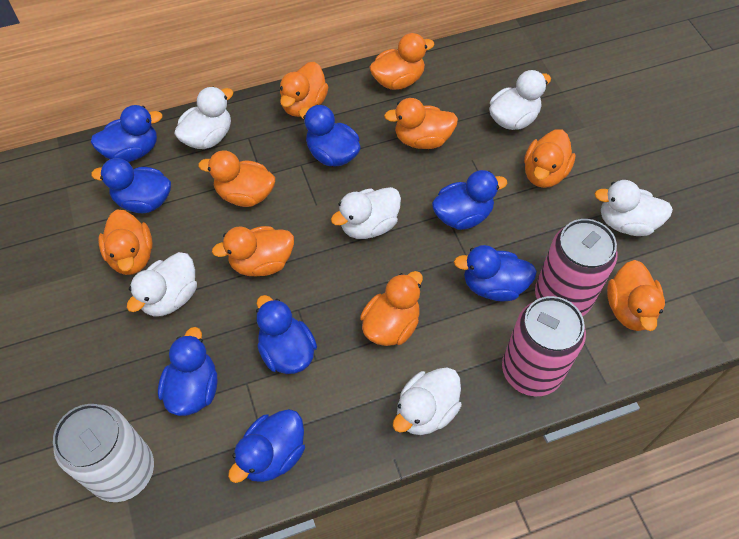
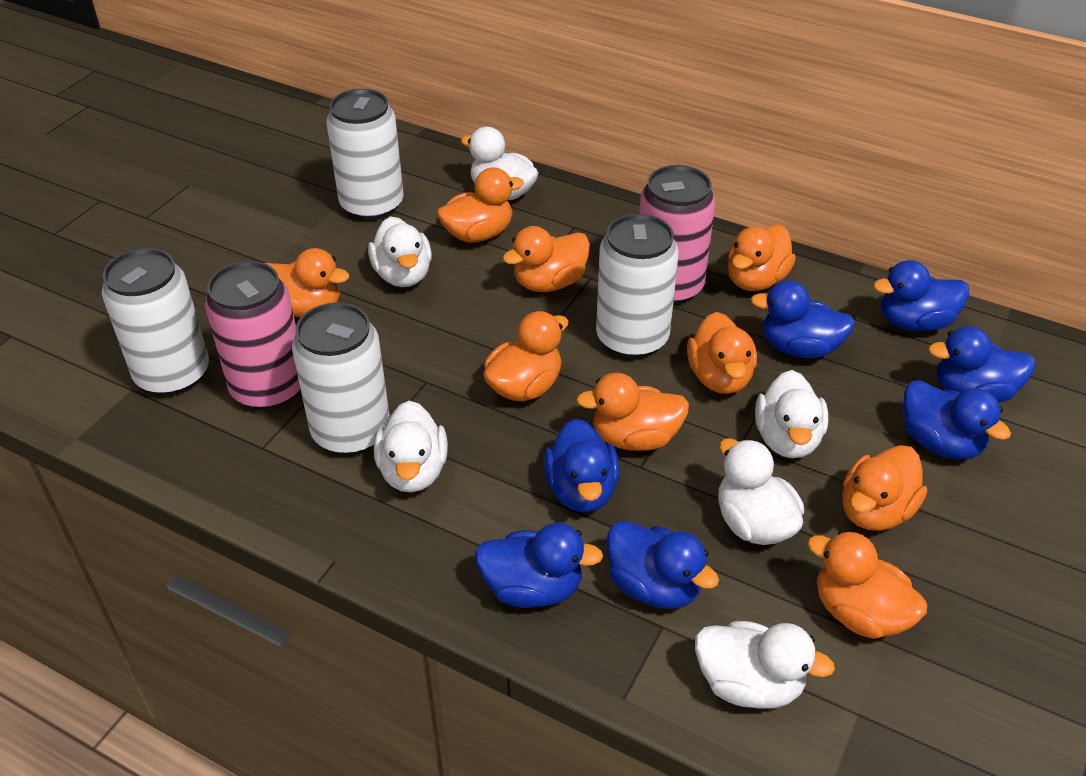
blue duck: [91,105,163,162] [91,158,171,213] [158,327,218,416] [228,409,305,483] [256,295,317,374] [299,105,361,167] [432,170,508,230] [454,245,537,301] = 8 -> [475,523,603,608] [544,419,620,512] [607,521,719,609] [750,280,855,358] [873,260,969,332] [903,380,1011,460] [928,326,1035,403] = 7
white can: [53,404,154,502] = 1 -> [102,248,209,396] [292,302,390,456] [326,89,403,221] [596,214,679,359] = 4

